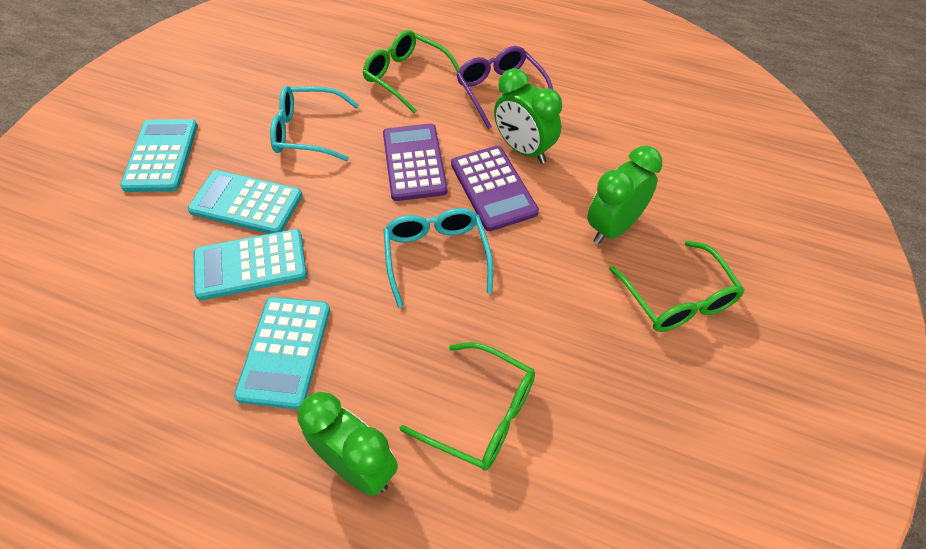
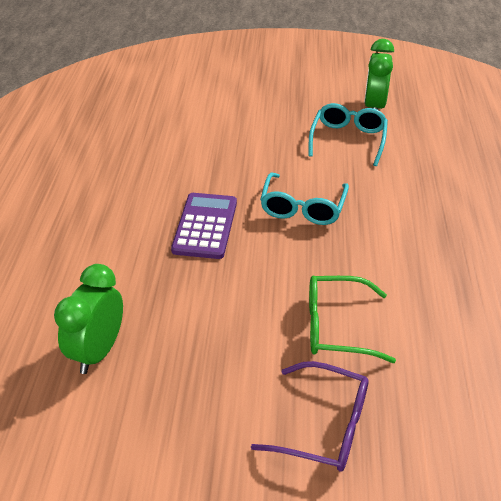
green clock: [298,392,398,496] [494,68,562,164] [587,146,663,244] = 3 -> [54,264,123,374] [364,39,394,110] = 2
green glasses: [362,30,460,114] [400,342,535,471] [609,241,744,332] = 3 -> [309,275,396,363] = 1
purple calculator: [383,123,448,201] [451,146,539,231] = 2 -> [171,193,237,259] = 1
turquoise calculator: [120,119,198,192] [188,170,302,234] [194,229,307,300] [234,297,330,409] = 4 -> none = 0

